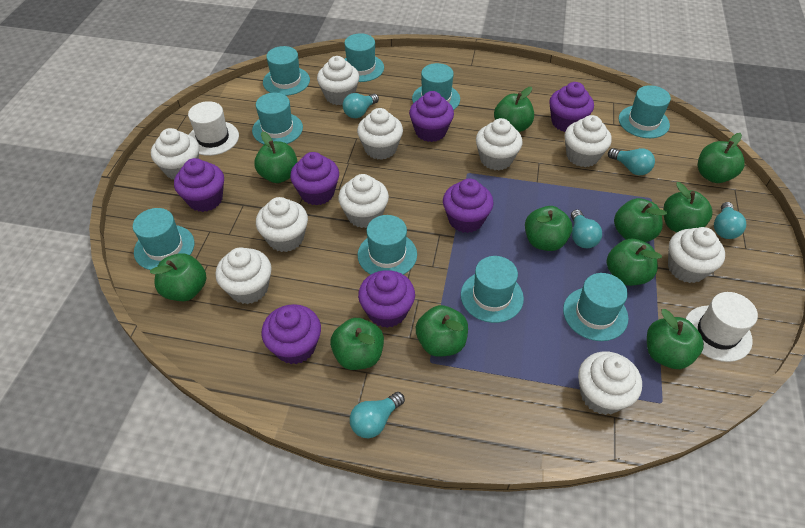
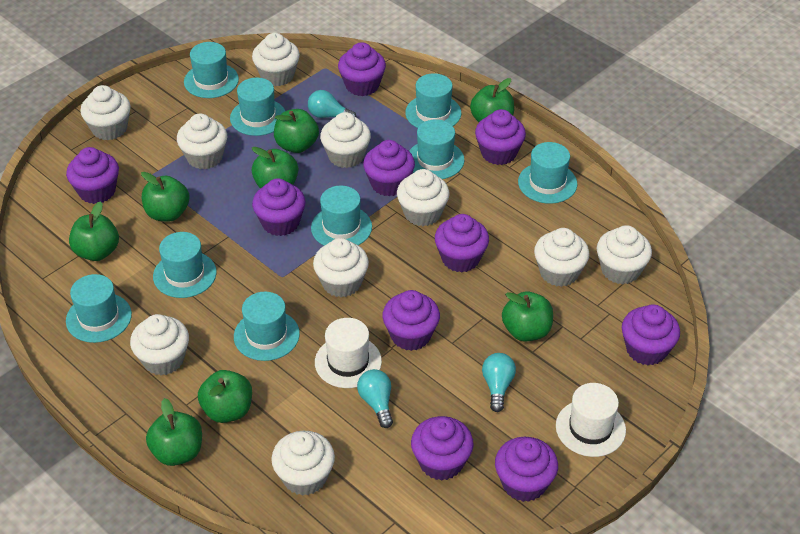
green apple: [150,253,206,301] [254,132,298,183] [330,318,384,370] [416,305,468,357] [494,87,534,132] [525,206,572,251] [607,239,662,286] [614,198,667,242] [647,309,704,369] [663,182,713,232] [698,133,745,183] = 11 -> [69,201,119,261] [141,172,189,222] [146,398,202,466] [198,370,252,423] [252,147,298,188] [274,109,319,153] [470,78,514,122] [502,291,553,341] = 8
purple cupcake: [174,158,224,212] [261,304,321,364] [290,152,339,205] [358,270,415,328] [409,91,454,142] [443,179,494,233] [549,82,594,132] = 7 -> [66,147,119,204] [252,178,305,236] [338,42,386,96] [363,140,415,196] [382,290,440,351] [411,416,474,481] [435,214,489,272] [475,109,526,165] [495,437,558,502] [622,304,680,365] = 10
turquoise light bulb: [343,93,379,118] [350,392,405,438] [571,209,602,248] [608,148,655,175] [714,202,746,239] = 5 -> [308,90,356,118] [357,369,393,428] [482,353,516,412] = 3

